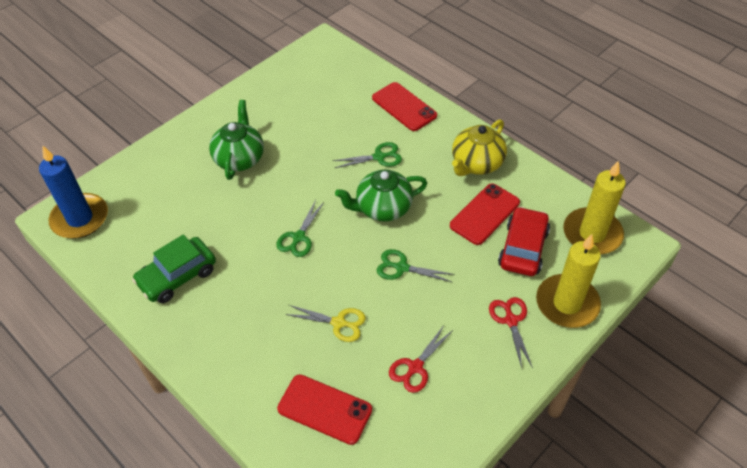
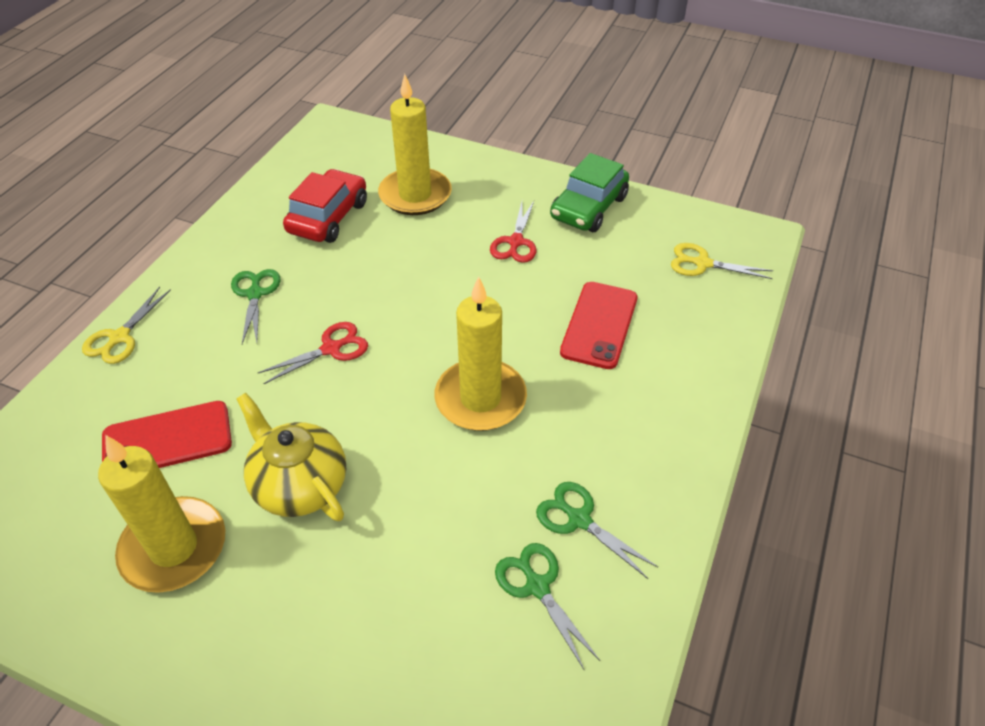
blue candle: [39,145,108,239] = 1 -> none = 0
green teapot: [209,100,264,180] [335,169,427,221] = 2 -> none = 0
red phone: [277,374,372,445] [372,82,437,131] [450,183,520,245] = 3 -> [102,401,232,468] [560,282,637,369] = 2
yellow candle: [536,234,601,328] [563,160,626,254] = 2 -> [98,435,225,593] [378,74,452,215] [434,276,527,431] = 3
yellow scissors: [285,305,366,342] = 1 -> [82,287,171,364] [671,243,773,279] = 2

